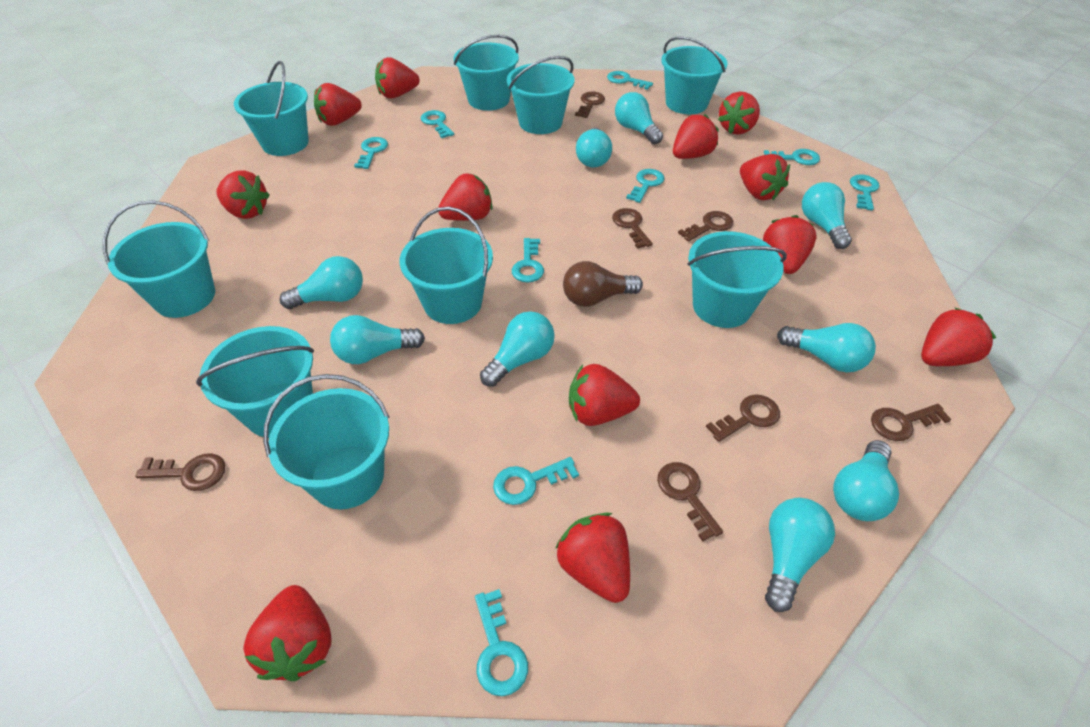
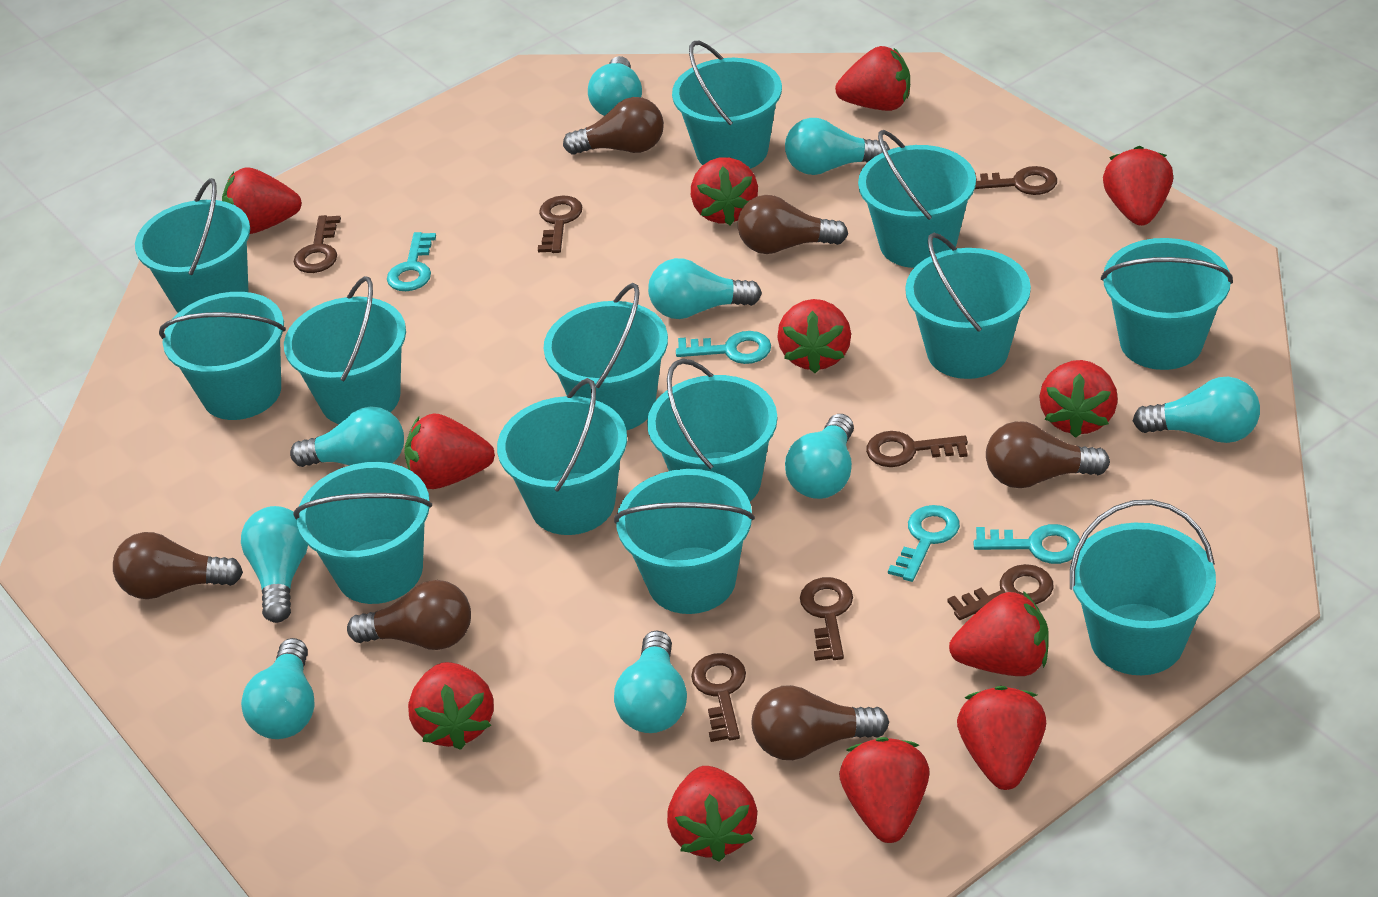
brown light bulb: [563,261,643,307] = 1 -> [113,532,243,599] [347,580,471,650] [563,97,664,155] [738,195,848,254] [752,685,889,760] [986,421,1110,488] = 6
turquoise bucket: [103,200,215,318] [196,326,314,438] [234,61,309,156] [263,374,390,509] [399,207,493,324] [454,35,519,111] [507,56,574,134] [661,36,727,114] [688,231,787,328] = 9 -> [135,178,250,313] [159,292,286,420] [284,276,406,424] [293,462,432,604] [497,378,627,535] [543,283,668,430] [614,469,755,614] [647,358,778,501] [672,41,782,169] [858,130,976,268] [905,233,1031,379] [1070,500,1216,675] [1101,238,1233,370] = 13
turquoise key: [354,137,388,169] [421,110,454,138] [475,589,528,696] [493,457,579,505] [512,238,544,283] [607,71,653,90] [626,169,664,203] [764,149,820,165] [850,175,880,210] = 9 -> [387,232,436,291] [676,331,771,364] [888,505,960,582] [974,524,1080,564] = 4

